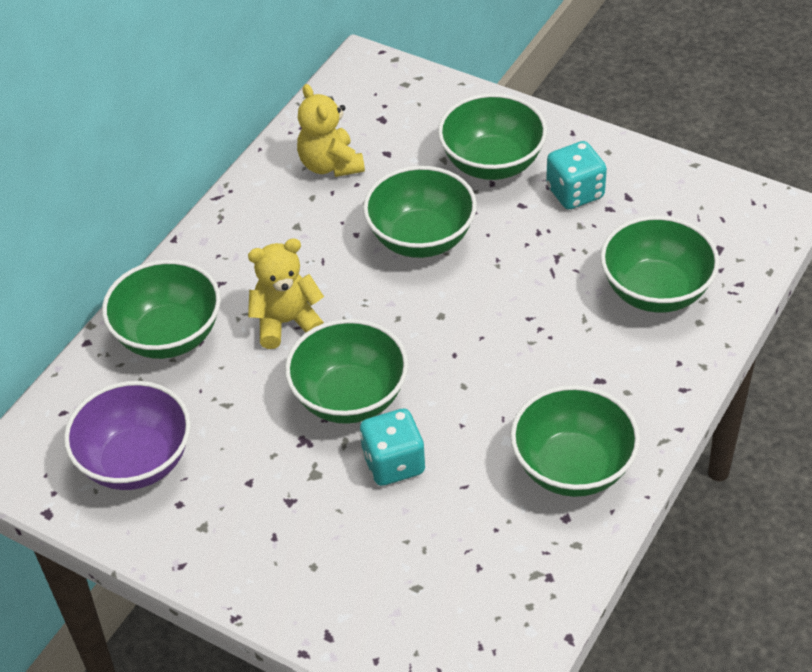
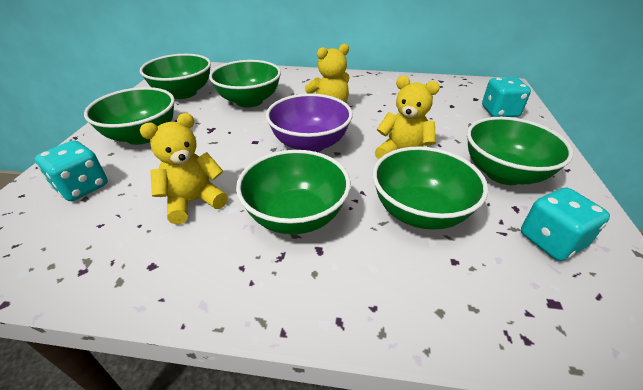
turquoise dice: [360,408,425,486] [546,141,607,209] = 2 -> [35,141,108,201] [482,77,531,117] [521,188,610,261] = 3
yellow teddy bear: [248,238,324,349] [297,84,365,177] = 2 -> [140,113,228,225] [305,44,350,103] [375,76,440,160] = 3

